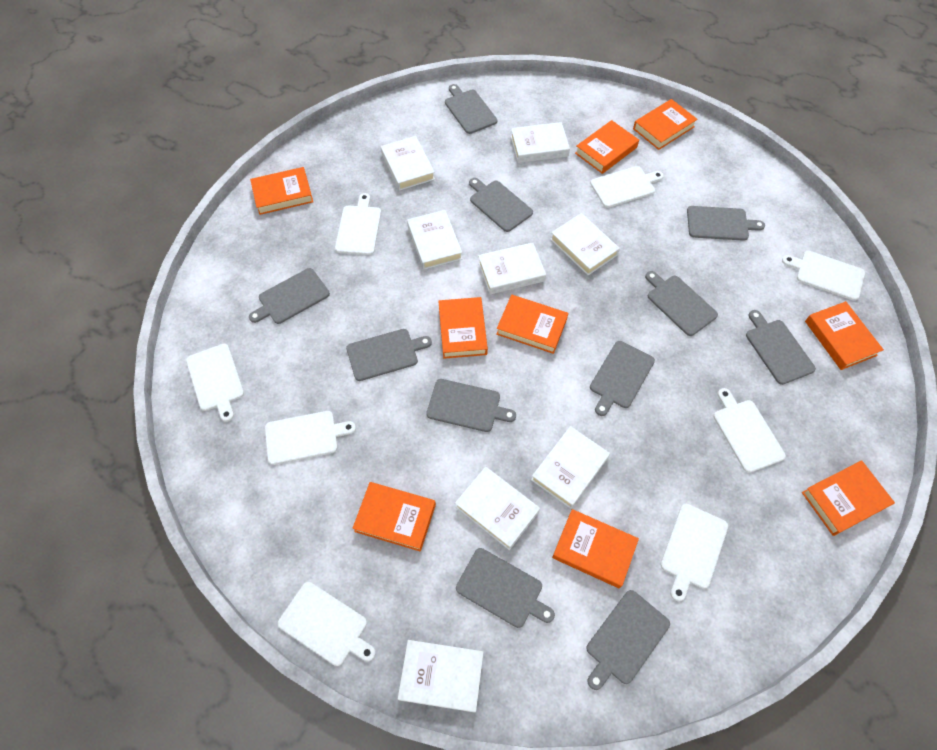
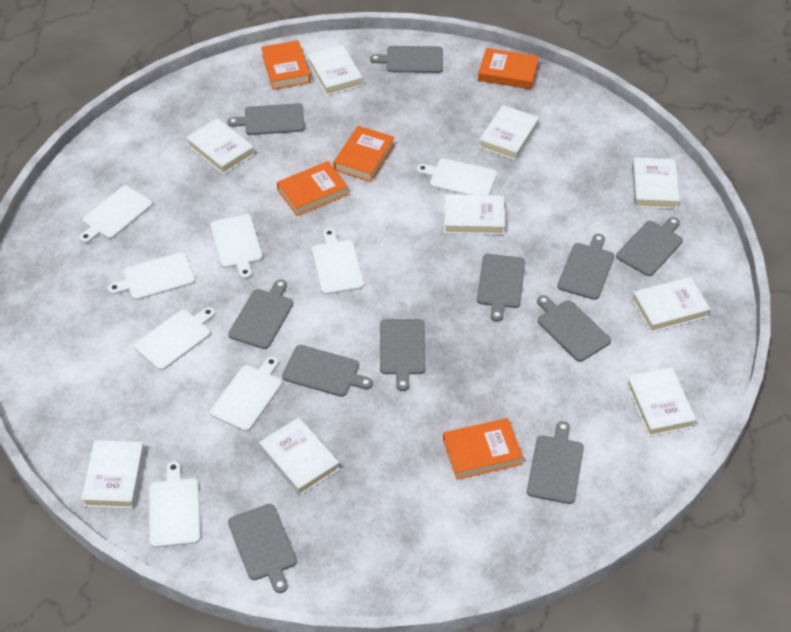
orange book: [250,167,313,215] [353,482,436,552] [438,297,488,359] [496,295,568,354] [552,509,639,588] [575,120,639,174] [633,99,698,150] [802,460,895,536] [805,301,884,370] = 9 -> [261,40,311,90] [277,161,348,216] [333,126,395,182] [443,418,523,480] [478,48,539,89] = 5
white book: [381,136,435,191] [398,640,483,713] [407,210,462,269] [455,467,540,550] [478,242,546,294] [511,122,570,163] [531,426,610,509] [550,213,620,275] = 8 -> [81,440,145,509] [186,118,255,174] [259,417,340,496] [307,45,363,96] [444,194,505,235] [479,105,539,160] [626,367,696,437] [632,157,679,209] [632,277,711,333] = 9

